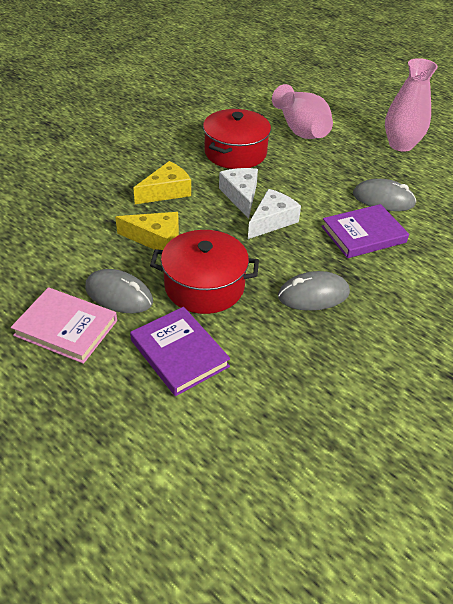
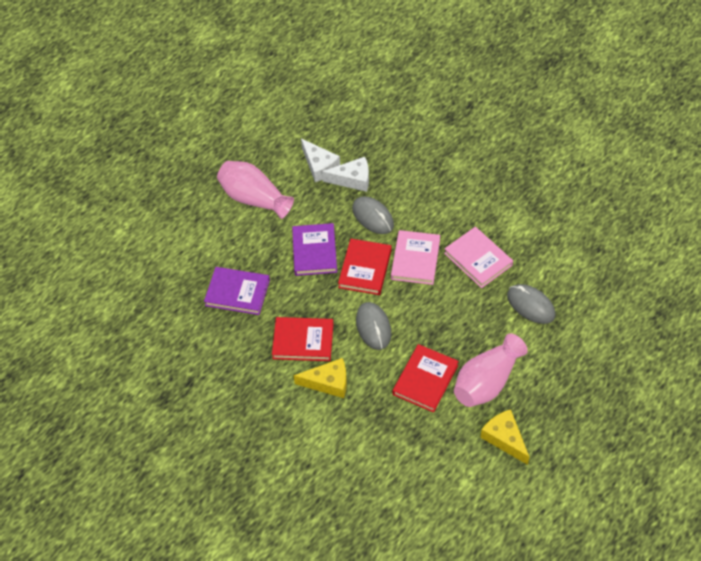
pink book: [11,287,117,364] = 1 -> [391,230,440,285] [444,227,513,288] = 2
red book: none = 0 -> [272,317,333,361] [338,239,392,295] [393,344,459,413] = 3
red pot: [150,230,259,314] [203,109,271,169] = 2 -> none = 0

